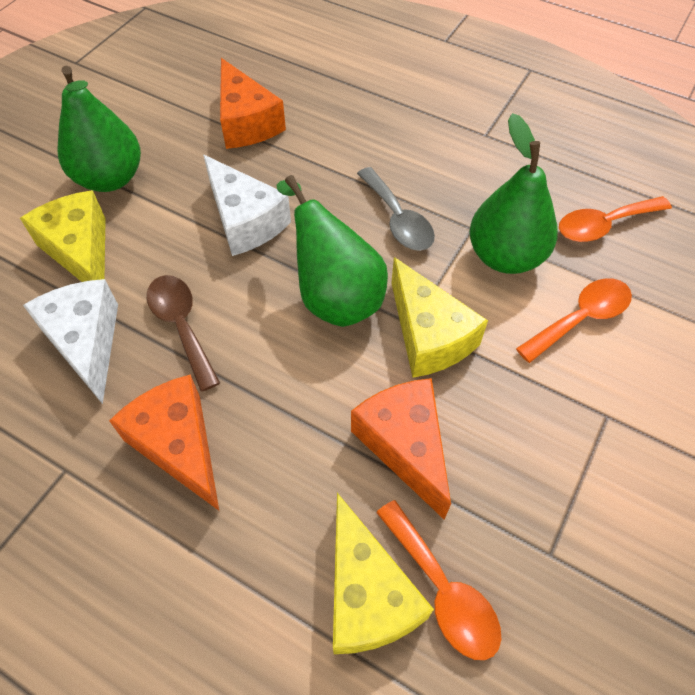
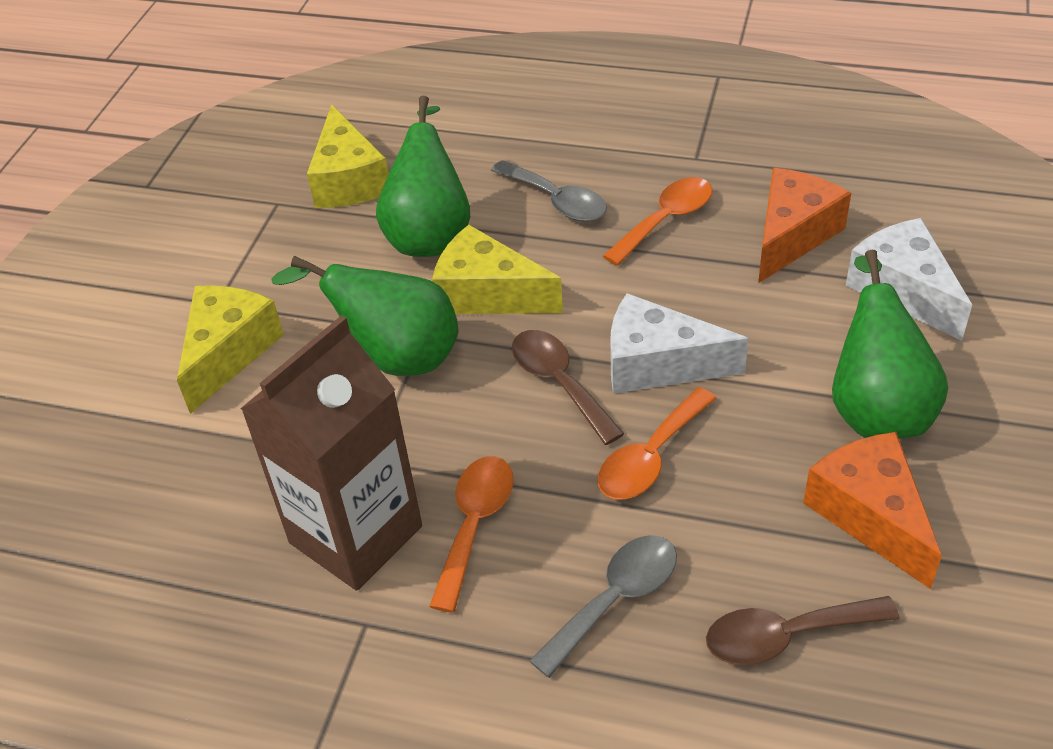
brown carton: none = 0 -> [240,315,422,591] = 1
brown spoon: [147,275,220,392] = 1 -> [512,330,624,445] [706,596,900,665] = 2
grey spoon: [357,167,435,251] = 1 -> [491,160,607,222] [530,535,677,678] = 2
orange cheese: [109,374,219,511] [220,58,286,149] [351,378,451,520] = 3 -> [758,168,851,283] [803,432,942,589] = 2

